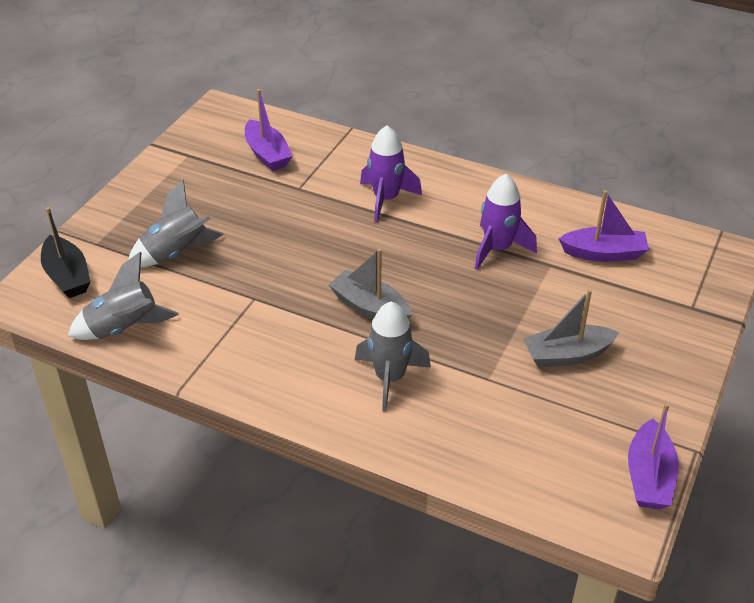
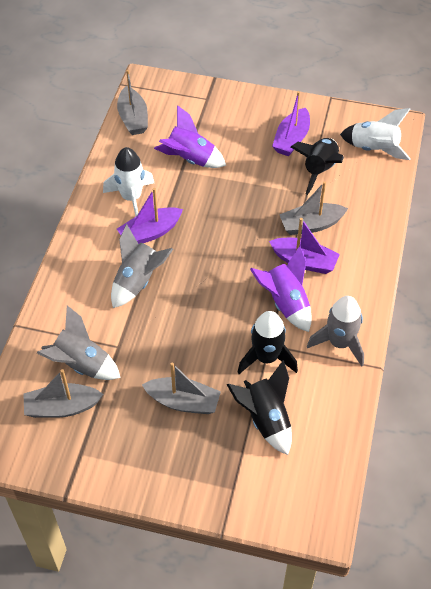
black boat: [41,207,90,298] = 1 -> none = 0
black rocket: none = 0 -> [227,360,292,455] [237,311,298,374] [291,138,344,195] = 3
grey boat: [329,248,412,320] [523,289,619,368] = 2 -> [24,369,103,418] [117,70,148,135] [142,363,221,414] [279,181,348,235] = 4
white rocket: none = 0 -> [103,147,154,216] [340,108,411,160] = 2

